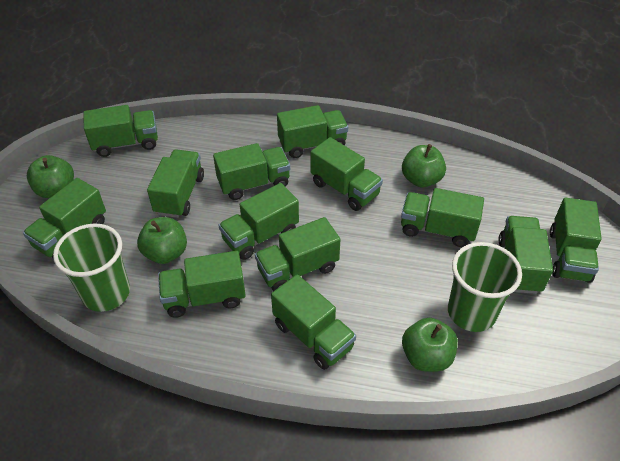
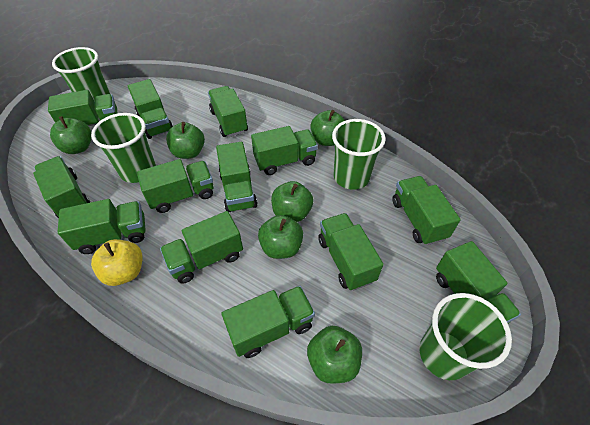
green apple: [27,155,74,198] [137,217,187,264] [402,144,446,188] [402,318,458,372] = 4 -> [50,116,91,154] [166,122,205,159] [258,215,303,259] [271,181,313,222] [307,326,362,384] [310,110,345,146] = 6
green cup: [53,223,130,312] [448,242,522,332] = 2 -> [52,47,110,99] [91,113,156,183] [332,119,386,190] [420,293,512,380] = 4
yellow apple: none = 0 -> [91,239,143,286] = 1

